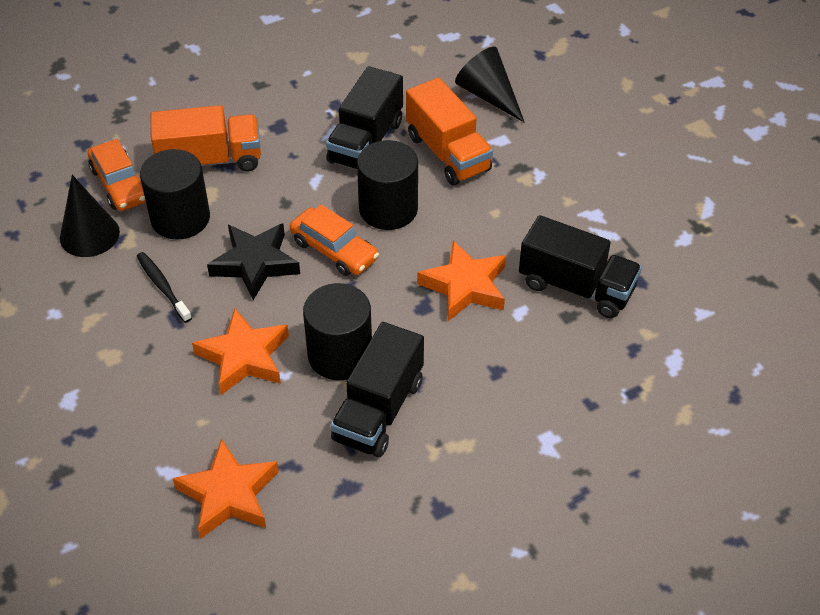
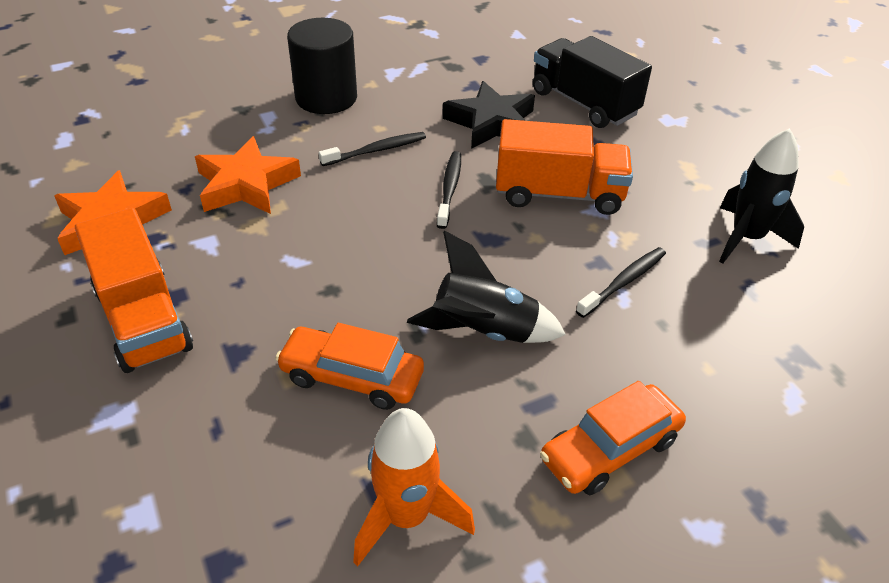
black cone: [60,175,120,257] [455,47,525,123] = 2 -> none = 0
black cylinder: [140,149,210,240] [303,283,372,380] [357,140,418,230] = 3 -> [287,18,357,114] = 1
black rocket: none = 0 -> [407,231,566,343] [719,128,804,263] = 2
black toothbrush: [137,252,192,323] = 1 -> [319,132,426,166] [437,151,461,229] [576,247,666,318] = 3
black truck: [326,66,403,170] [331,322,424,457] [519,215,642,318] = 3 -> [533,36,652,128] = 1
orange rocket: none = 0 -> [353,408,475,566] = 1
orange star: [173,438,279,539] [192,308,289,395] [417,240,506,321] = 3 -> [54,170,172,255] [195,136,301,214] = 2

